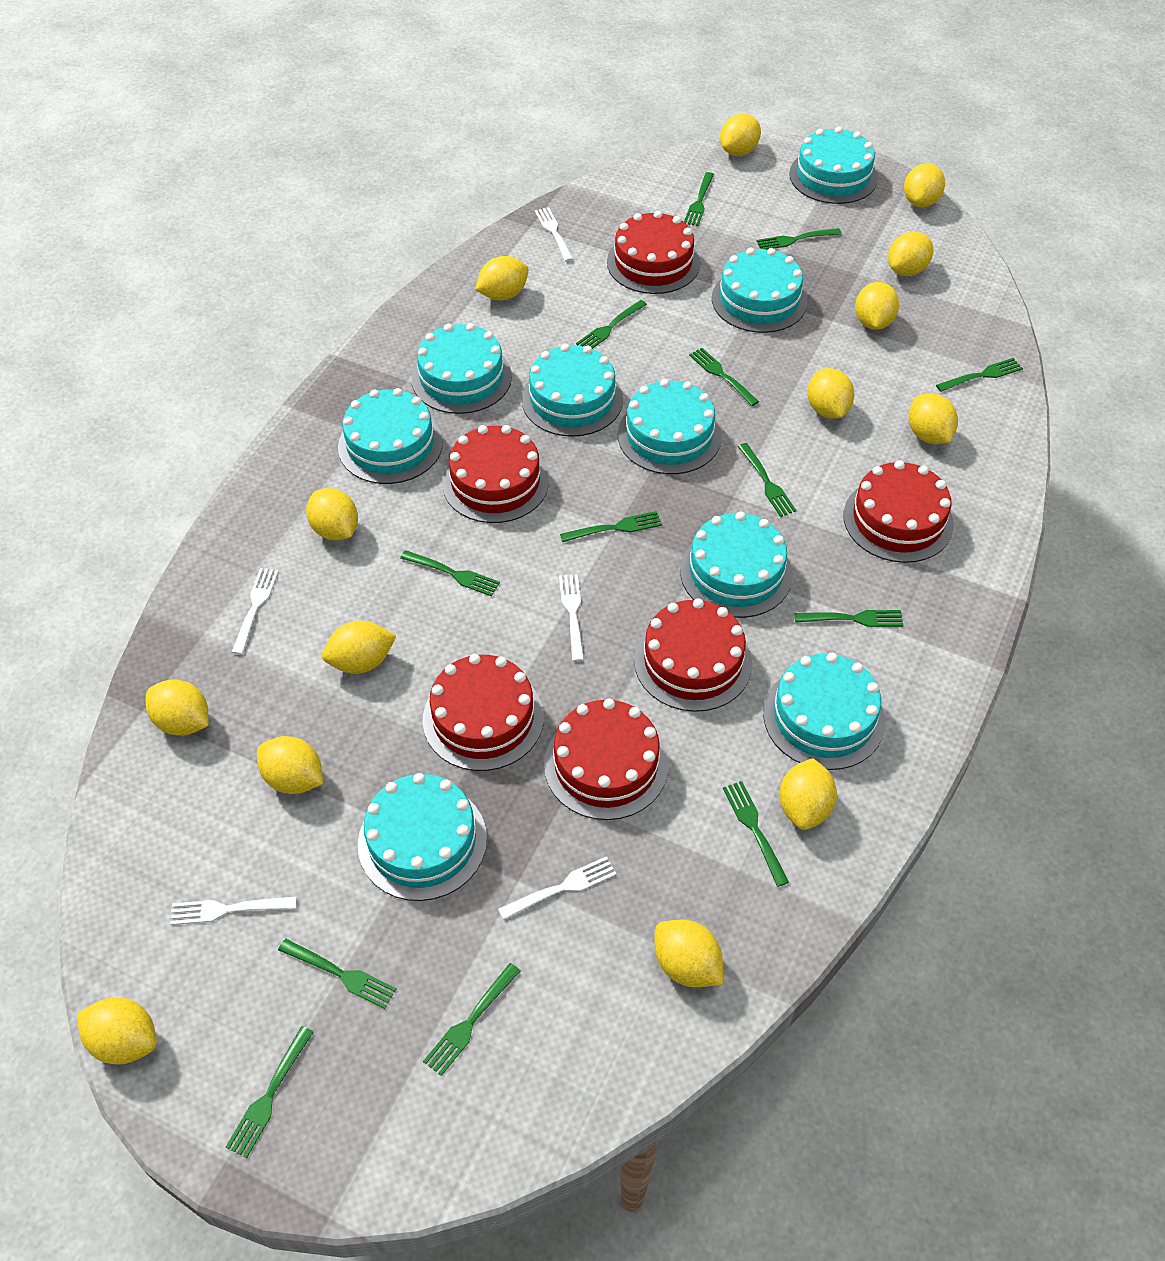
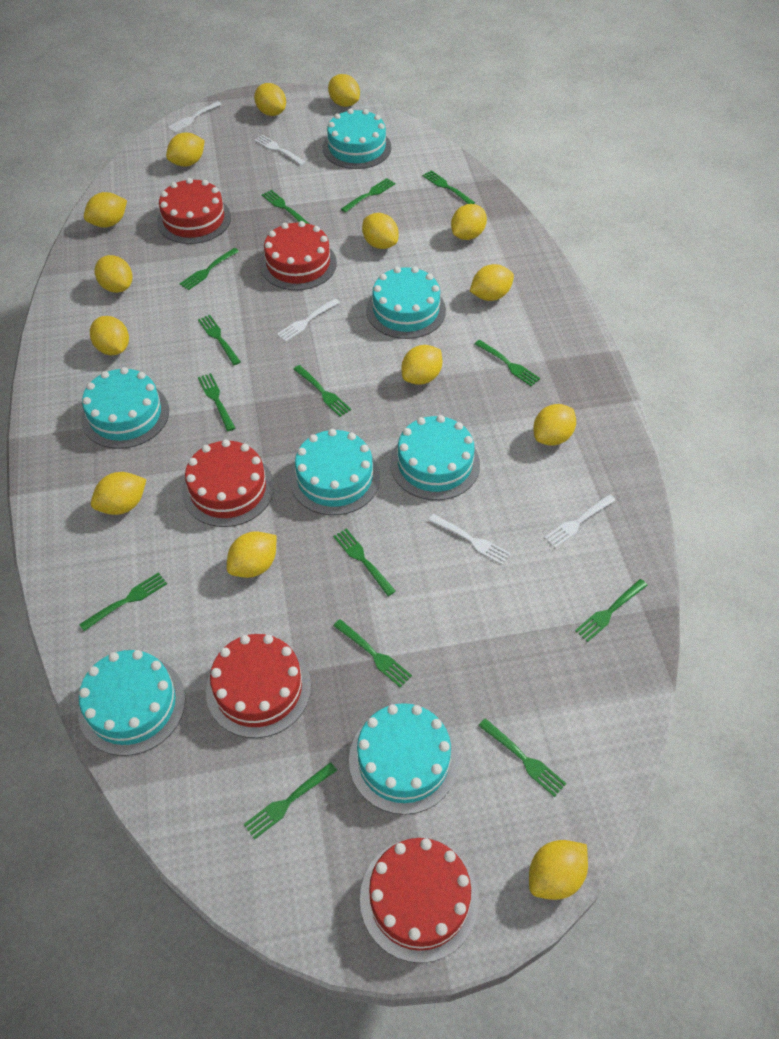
green fork: [226,1026,314,1158] [278,938,396,1009] [400,550,500,596] [423,963,520,1076] [560,511,662,542] [576,300,647,349] [684,172,714,226] [689,348,759,406] [723,781,789,887] [738,443,797,517] [756,228,841,250] [794,610,903,627] [936,358,1023,392] = 13 -> [79,572,167,631] [180,248,239,290] [198,315,241,365] [198,373,235,431] [244,762,337,840] [262,190,309,224] [294,365,351,417] [333,529,396,596] [333,619,412,687] [341,178,395,213] [423,170,475,204] [475,340,540,386] [478,718,566,797] [575,579,648,642] = 14
red cake: [423,654,544,771] [442,425,549,523] [544,698,668,820] [607,211,700,294] [634,598,752,712] [844,460,954,563] = 6 -> [157,178,231,244] [182,439,274,527] [206,634,311,738] [260,221,337,290] [360,838,479,963] = 5
turquoise cake: [338,388,443,484] [358,773,487,901] [411,323,512,414] [522,344,623,437] [618,379,722,474] [680,512,793,618] [712,248,808,333] [763,653,885,770] [789,127,878,204] = 9 -> [78,650,185,756] [81,367,169,449] [289,429,380,515] [323,109,391,169] [349,703,459,815] [366,267,446,339] [390,415,480,500] = 7

